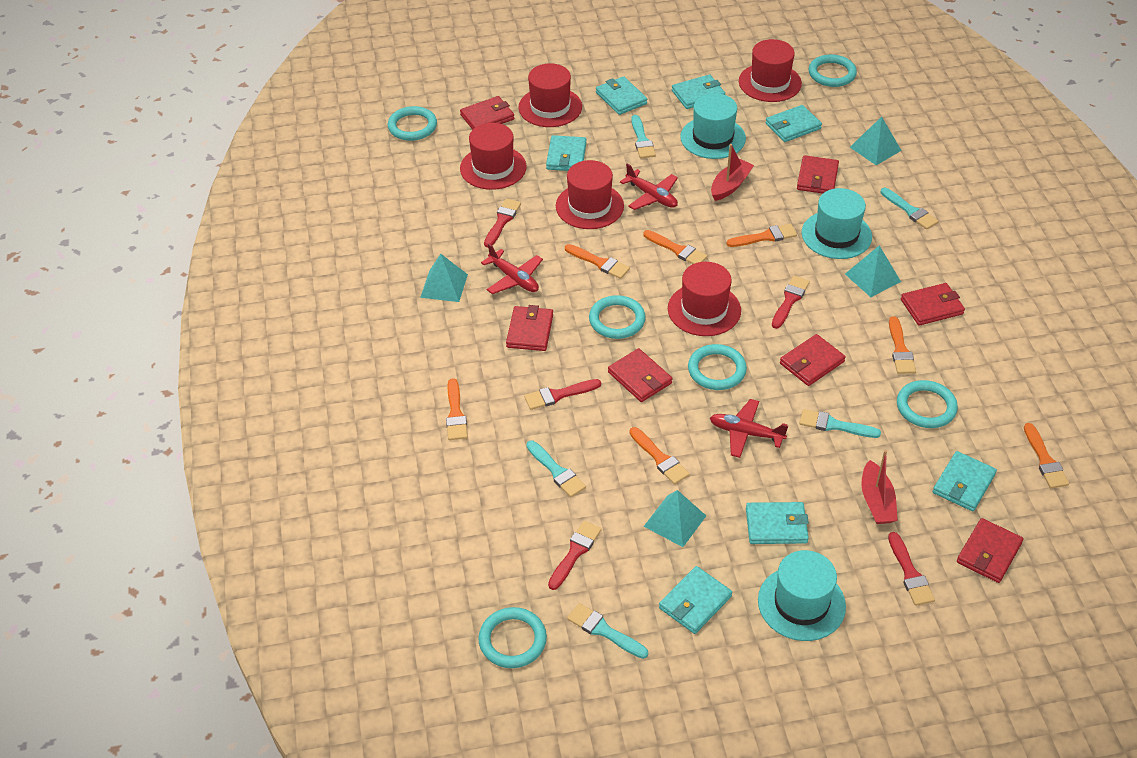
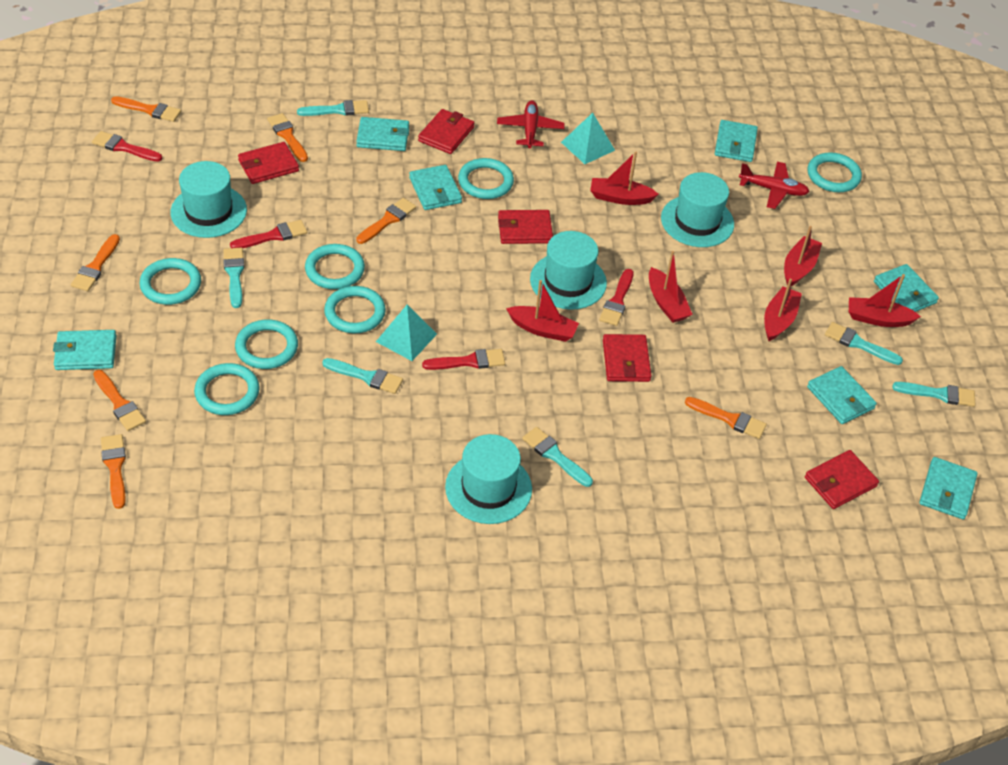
red boat: [711,144,754,201] [861,450,898,524] = 2 -> [506,280,579,342] [590,152,659,205] [649,251,693,323] [764,279,802,341] [784,226,822,286] [849,274,921,327] = 6
red brush: [484,198,521,247] [524,379,601,410] [548,521,602,590] [772,276,810,329] [888,532,935,606] = 5 -> [92,131,162,162] [230,220,307,248] [422,349,505,370] [599,269,634,326] = 4
red hat: [460,123,526,190] [519,63,582,127] [556,160,624,229] [668,262,741,336] [739,39,802,102] = 5 -> none = 0
red plane: [481,244,543,294] [620,163,678,210] [710,399,788,458] = 3 -> [497,100,565,148] [739,162,810,209] = 2
red wallet: [460,96,514,130] [506,305,553,351] [608,348,673,402] [780,334,846,386] [797,155,839,194] [901,283,965,326] [957,518,1023,583] = 7 -> [238,142,299,184] [418,109,474,154] [498,210,553,244] [603,334,651,382] [805,450,879,509] = 5
turquoise brush: [526,441,586,497] [567,603,648,659] [631,115,656,158] [799,409,881,438] [880,188,939,230] = 5 -> [223,248,245,308] [297,100,369,116] [322,358,403,394] [522,427,593,487] [825,322,903,365] [892,382,975,407] = 6
turquoise hat: [680,93,746,159] [758,550,846,641] [802,188,872,259] = 3 -> [170,161,247,238] [445,434,532,524] [530,231,607,310] [661,172,734,247] = 4
turquoise pyramid: [420,254,468,302] [643,490,706,547] [845,245,901,297] [850,116,902,165] = 4 -> [376,305,437,361] [561,113,615,164] = 2
turquoise ring: [388,106,437,141] [478,607,547,668] [589,295,646,339] [688,344,747,390] [809,54,857,87] [897,380,958,428] = 6 -> [139,258,201,305] [194,363,260,415] [235,319,298,369] [305,244,365,289] [324,286,386,333] [458,158,514,199] [808,152,862,192] = 7

